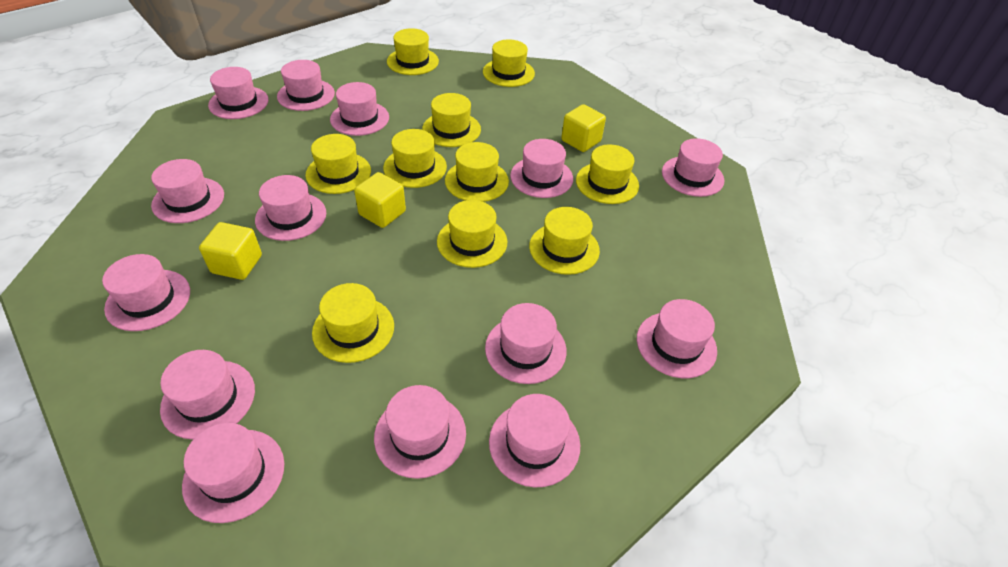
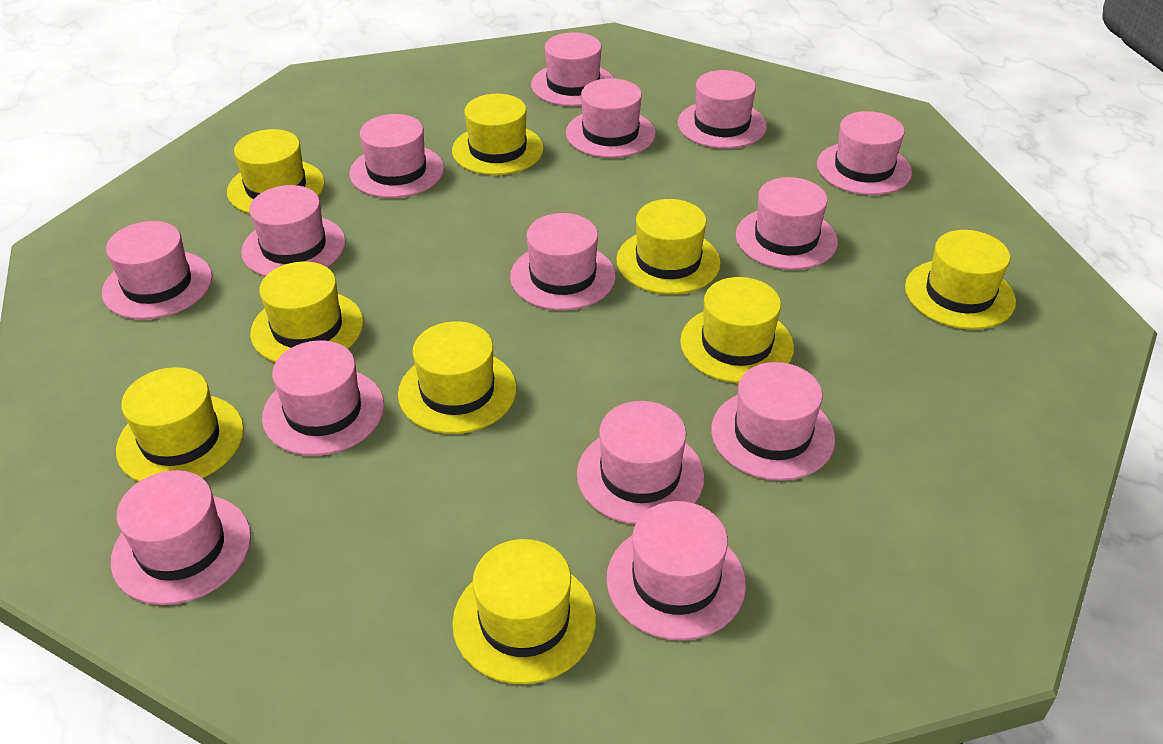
yellow cube: [199,222,262,280] [354,172,406,228] [561,104,606,152] = 3 -> none = 0
yellow hat: [305,134,371,194] [312,283,394,363] [383,129,447,188] [387,28,439,75] [422,93,481,147] [437,200,507,268] [445,142,509,202] [483,39,535,87] [529,207,600,275] [576,144,639,204] = 10 -> [116,367,244,482] [227,129,325,214] [250,262,363,362] [398,321,517,434] [452,94,544,175] [452,539,596,684] [616,199,721,294] [680,277,794,383] [905,230,1016,330] = 9

